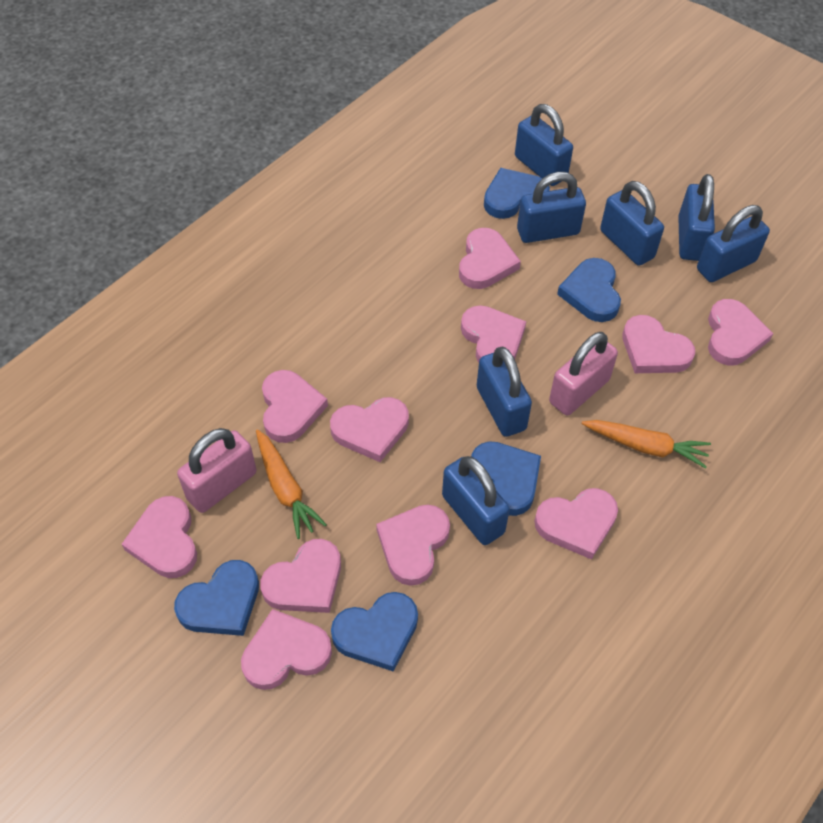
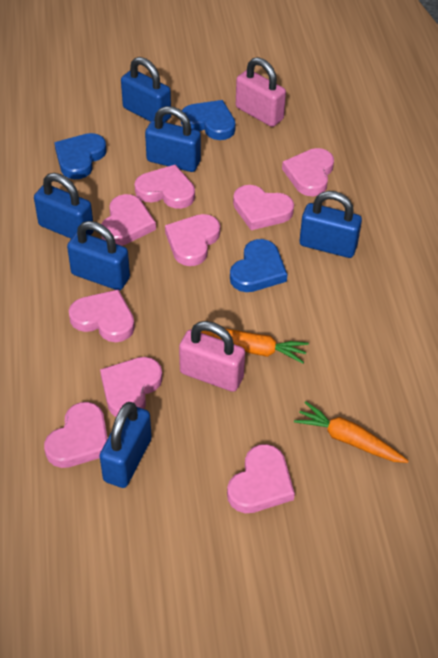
blue heart: [174,560,259,636] [331,592,418,672] [471,441,541,516] [484,168,550,219] [557,258,621,322] = 5 -> [54,133,107,179] [181,100,236,140] [230,239,287,292] = 3
blue padlock: [442,456,510,545] [477,346,532,437] [515,104,573,186] [517,172,586,243] [600,181,664,266] [678,174,715,261] [697,205,770,282] = 7 -> [34,173,94,238] [67,221,130,290] [100,402,152,488] [121,57,171,122] [145,106,201,172] [299,191,362,258] = 6
pink heart: [122,496,197,578] [241,609,332,690] [260,539,341,613] [262,370,328,443] [330,397,409,462] [376,505,450,586] [459,228,521,289] [461,305,526,363] [534,488,618,560] [622,315,695,373] [708,299,773,366] = 11 -> [44,402,108,468] [69,289,135,342] [100,357,162,417] [101,194,156,246] [134,165,195,209] [165,214,220,266] [227,444,295,513] [233,185,294,230] [282,148,334,196] = 9

